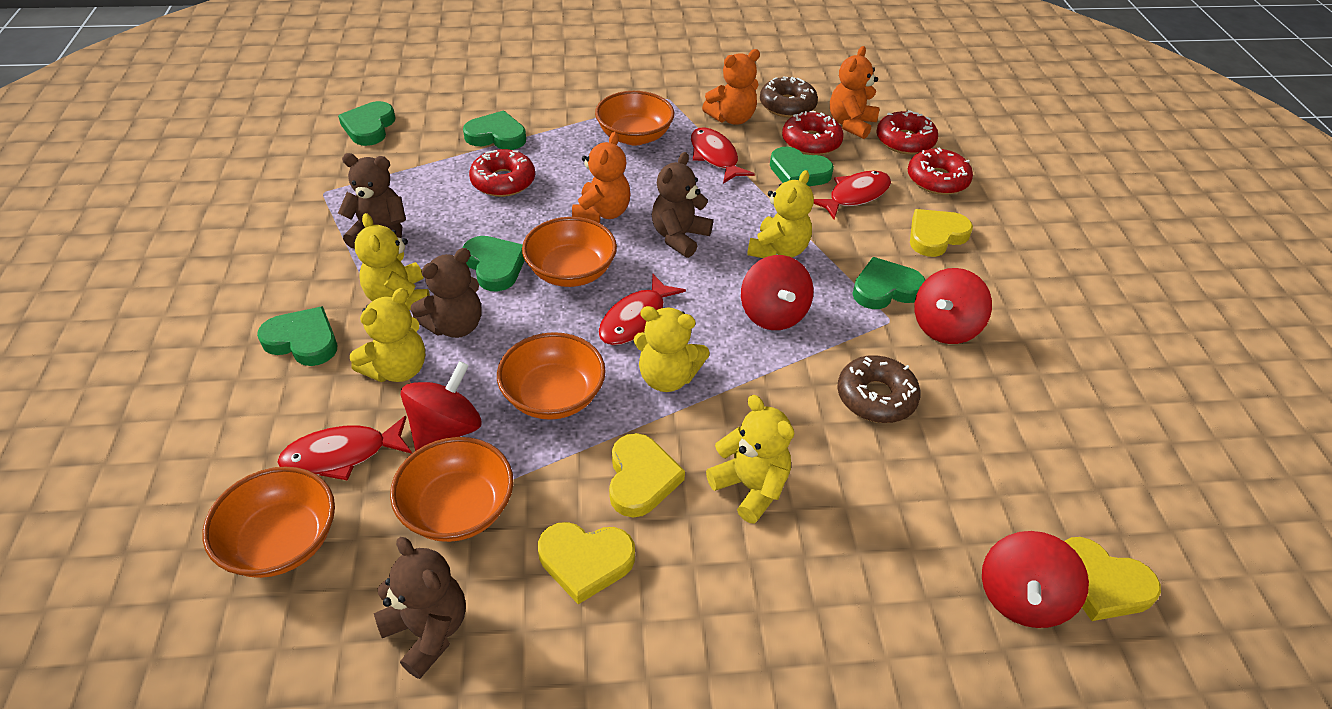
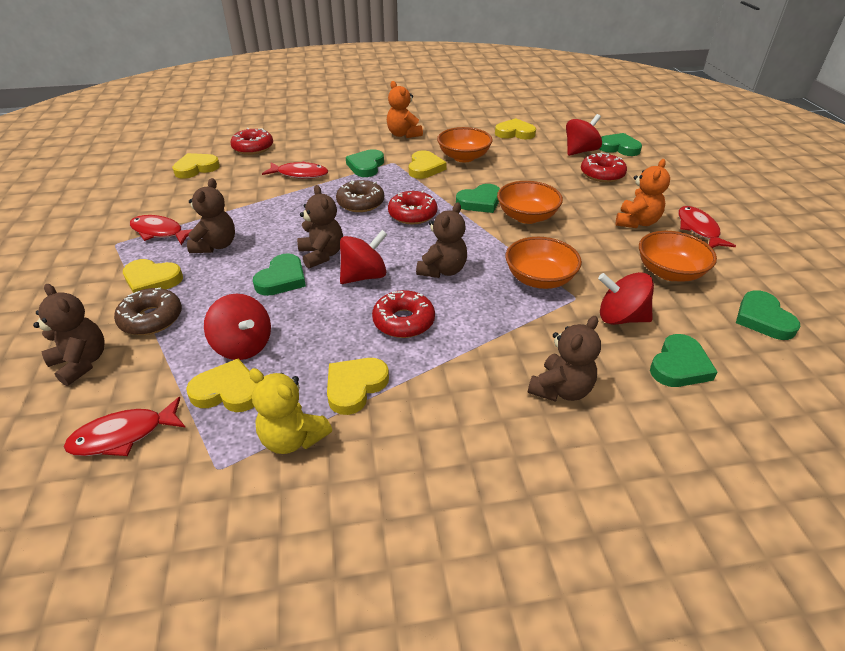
brown teddy bear: [338,153,406,249] [374,537,466,679] [411,248,482,338] [652,152,713,258] = 4 -> [33,284,105,386] [187,178,235,253] [297,185,343,269] [416,202,467,278] [528,316,601,402] = 5
orange bowl: [203,467,335,578] [390,437,513,542] [497,332,606,420] [522,217,617,287] [595,91,674,146] = 5 -> [437,127,493,162] [497,181,563,224] [505,237,582,289] [639,231,717,282] = 4
orange teddy bear: [572,132,631,223] [702,49,760,125] [830,46,880,139] = 3 -> [387,81,423,138] [615,159,670,228] = 2
yellow heart: [538,522,635,604] [609,433,685,517] [910,209,973,257] [1064,537,1161,621] = 4 -> [123,259,183,293] [172,153,220,179] [186,358,256,412] [327,358,389,415] [409,151,447,179] [495,118,536,139] = 6
yellow teddy bear: [350,288,425,382] [355,213,430,310] [634,306,710,392] [706,395,794,524] [747,170,814,258] = 5 -> [249,368,332,454] = 1

